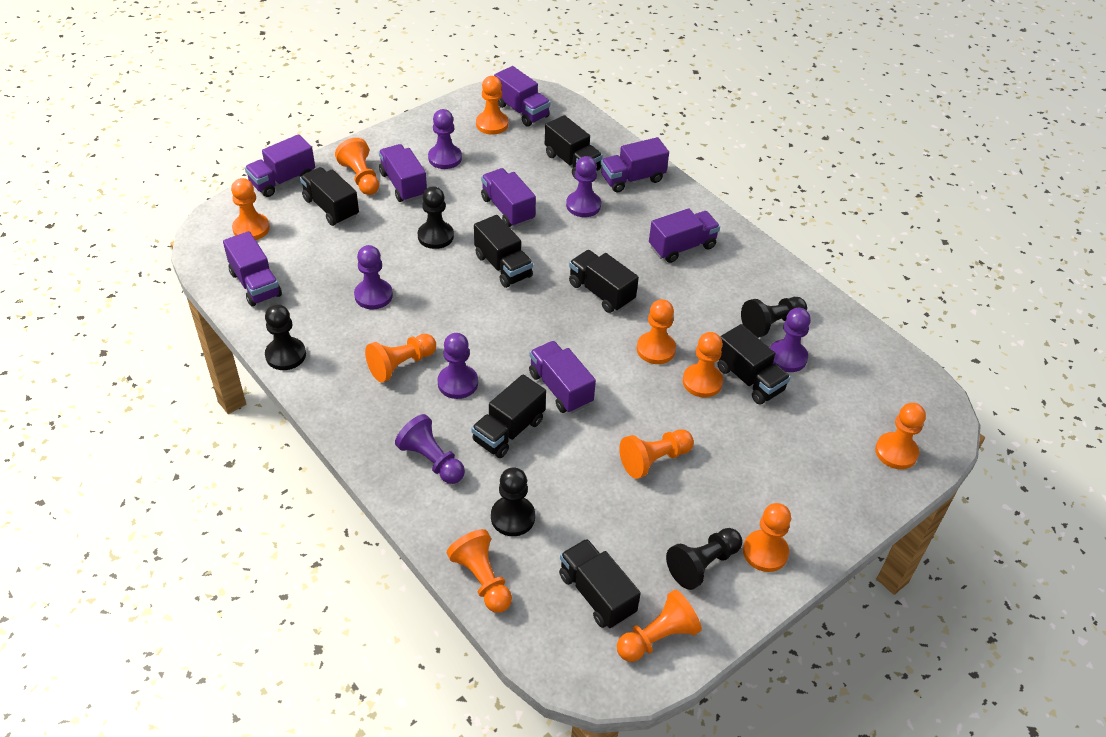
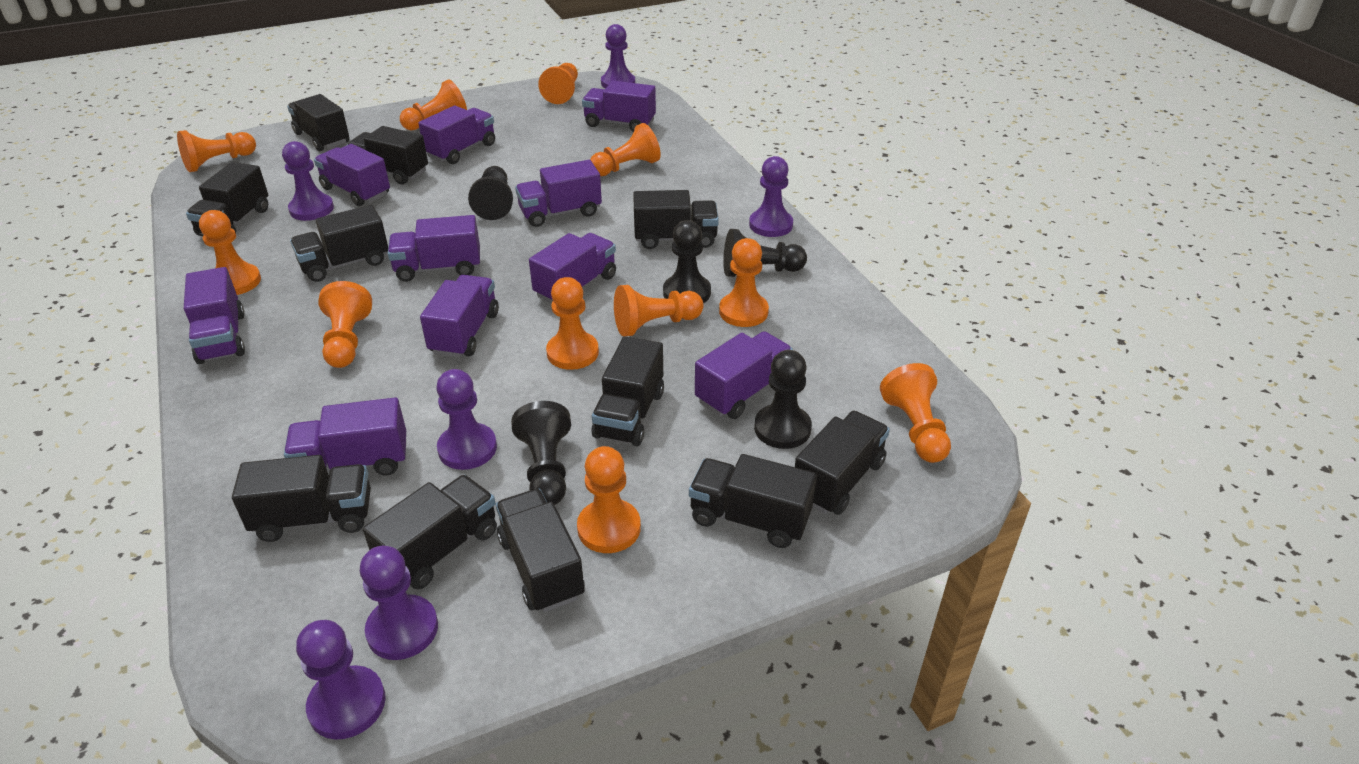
black truck: [300,167,359,226] [471,374,546,458] [474,215,533,288] [545,115,603,178] [559,539,641,628] [569,250,639,313] [717,324,791,405] = 7 -> [186,162,268,236] [232,455,371,542] [287,94,349,151] [290,205,388,282] [346,126,428,184] [363,475,497,590] [496,489,585,612] [592,336,664,446] [633,190,719,249] [689,454,817,548] [795,411,890,515] = 11
purple truck: [223,231,282,307] [245,134,315,197] [379,144,427,202] [481,168,536,227] [494,66,550,127] [529,341,596,413] [601,137,669,192] [649,208,720,263] = 8 -> [184,267,245,364] [284,397,406,475] [314,144,390,206] [388,215,480,282] [418,106,495,164] [420,275,499,358] [515,160,602,227] [529,233,616,304] [582,81,656,132] [695,331,793,419] = 10

